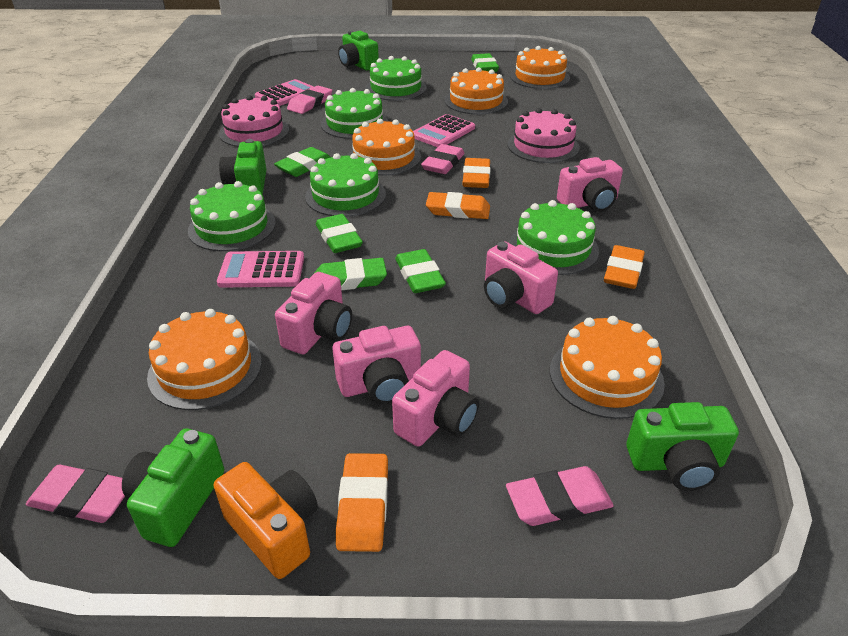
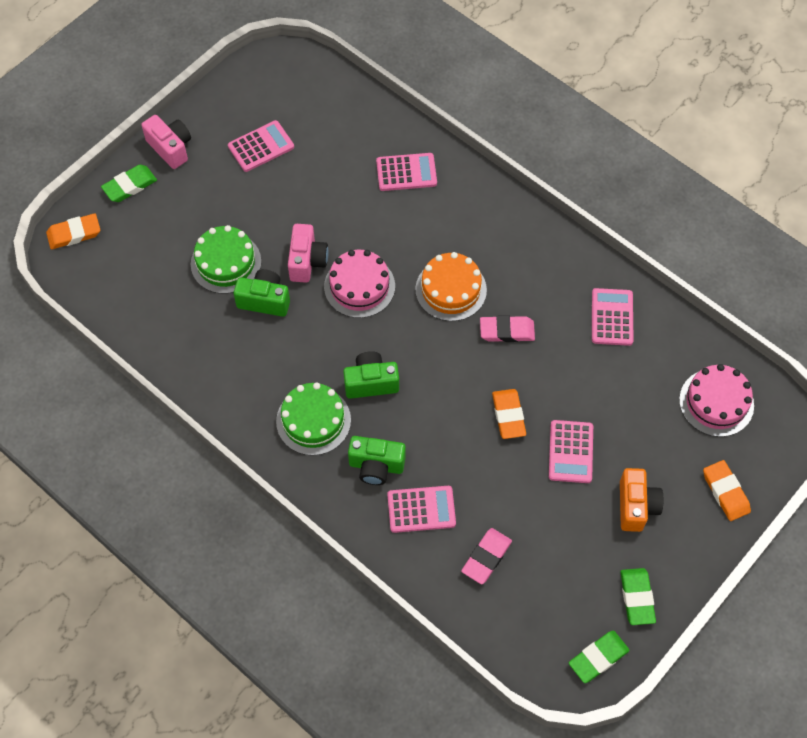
green cake: [188,181,276,251] [305,153,386,217] [321,88,388,139] [365,56,427,101] [509,200,599,275] = 5 -> [191,225,261,294] [276,382,351,456] = 2
green camera: [122,428,224,547] [219,139,266,195] [338,31,379,71] [626,402,739,491] = 4 -> [233,269,290,317] [343,351,399,399] [348,436,406,485] = 3
green eraser: [274,147,331,177] [315,258,387,290] [316,214,363,253] [395,249,446,293] [471,53,499,72] = 5 -> [101,165,157,202] [569,631,630,683] [620,568,656,625] = 3
orange cake: [147,309,262,410] [348,119,421,176] [444,67,508,114] [510,46,570,89] [550,316,665,419] = 5 -> [416,252,487,321] = 1
orange eraser: [336,453,388,552] [426,192,490,219] [463,158,491,188] [604,245,645,289] = 4 -> [46,213,100,249] [492,389,526,439] [703,460,751,521] = 3
pink calculator: [217,251,304,288] [255,79,314,106] [413,114,475,147] = 3 -> [228,120,294,172] [376,153,437,191] [387,486,456,533] [549,420,593,483] [592,288,634,346] = 5
pink camera: [275,272,352,354] [332,326,421,404] [392,350,479,447] [484,241,558,314] [557,157,623,212] = 5 -> [141,115,191,169] [288,224,328,283] = 2
pink eraser: [26,465,125,523] [287,86,332,114] [421,144,465,174] [506,466,614,526] = 4 -> [461,528,512,584] [480,315,535,342] = 2

